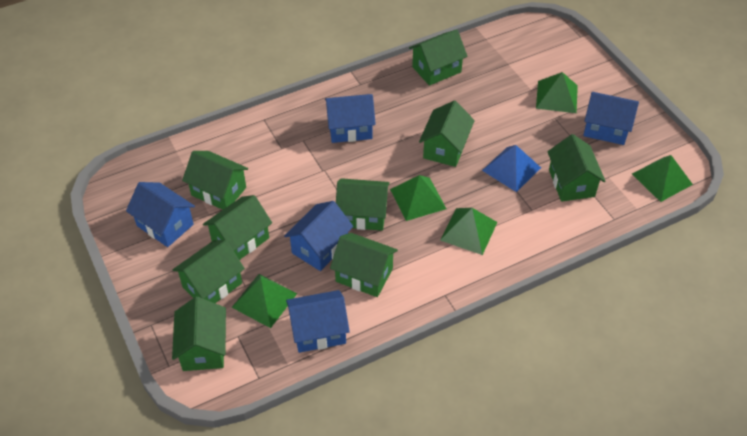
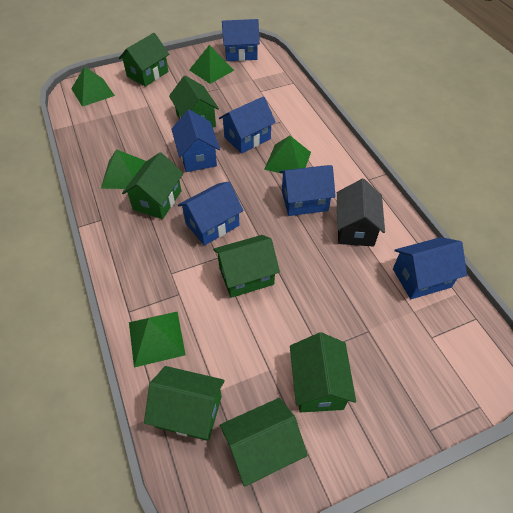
black house: none = 0 -> [337,179,385,247] = 1
blue house: [126,182,195,247] [284,201,353,271] [286,290,350,353] [325,94,376,143] [583,92,639,145] = 5 -> [171,110,220,172] [178,181,244,246] [219,96,276,154] [222,19,260,61] [280,165,336,216] [393,237,467,299] = 6
blue pyramid: [482,145,541,192] = 1 -> none = 0
green house: [172,296,226,371] [173,240,245,303] [182,151,248,210] [203,195,272,260] [330,233,398,297] [336,178,390,231] [409,29,467,86] [419,100,475,167] [547,134,605,202] = 9 -> [119,33,169,87] [122,152,183,219] [144,366,225,441] [169,75,219,127] [213,235,280,298] [220,398,308,487] [290,332,356,413] = 7

